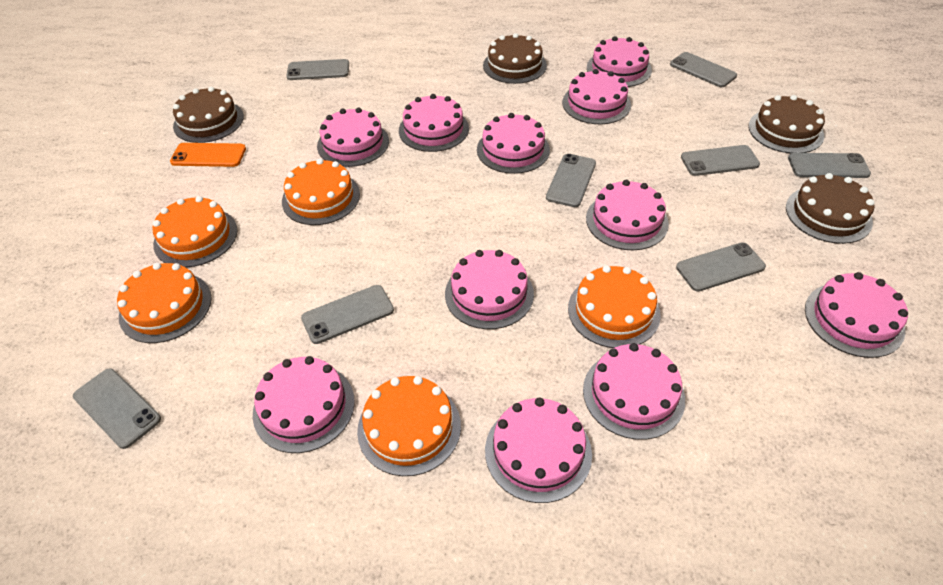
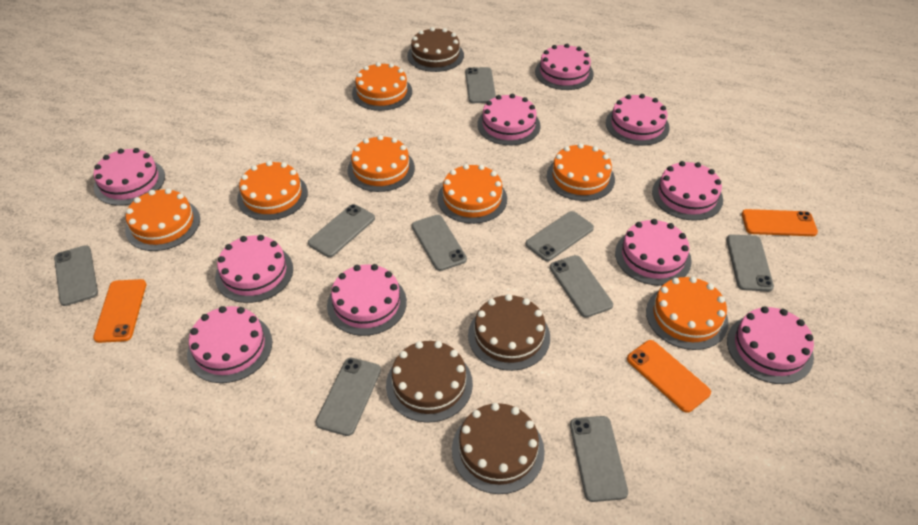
grey phone: [73,368,161,449] [286,59,349,80] [301,285,394,344] [546,154,596,207] [670,52,737,87] [676,242,766,292] [681,145,760,176] [788,153,871,178] = 8 -> [54,245,98,306] [308,204,375,257] [316,358,381,436] [412,215,467,271] [465,67,496,103] [526,211,594,261] [550,255,613,318] [570,416,628,502] [726,234,774,291] = 9
orange cake: [117,263,211,343] [153,196,238,267] [282,159,360,225] [357,376,461,476] [568,265,661,348] = 5 -> [125,188,200,251] [237,161,308,220] [347,135,415,192] [352,62,412,111] [437,164,507,224] [547,143,615,201] [646,276,729,350] = 7
orange phone: [170,143,246,167] = 1 -> [93,279,146,343] [627,340,711,413] [742,209,818,236] = 3
pink cake: [253,356,355,453] [317,108,389,167] [399,94,469,152] [445,250,534,329] [477,113,550,174] [485,397,592,503] [562,69,631,124] [583,343,685,440] [586,180,669,250] [587,36,652,87] [805,272,908,358] = 11 -> [93,148,165,206] [187,306,272,383] [215,235,293,303] [327,264,407,336] [477,94,541,145] [535,44,594,90] [606,94,670,145] [615,219,692,286] [652,161,723,221] [727,306,814,384] = 10

